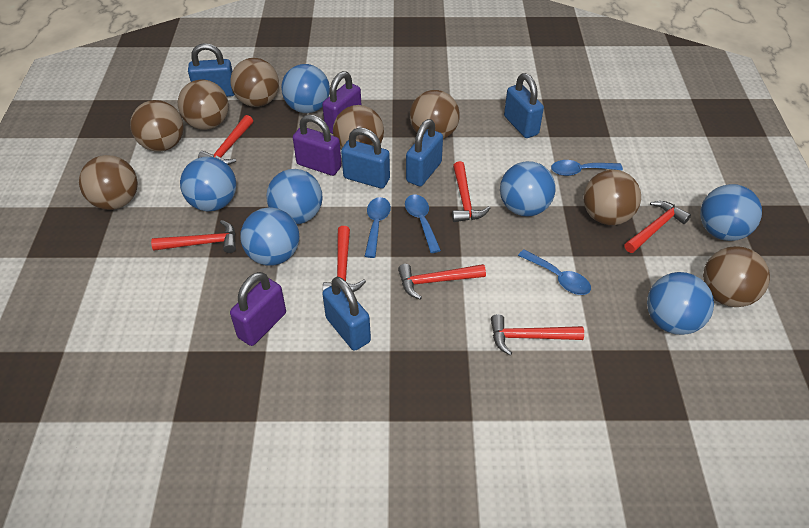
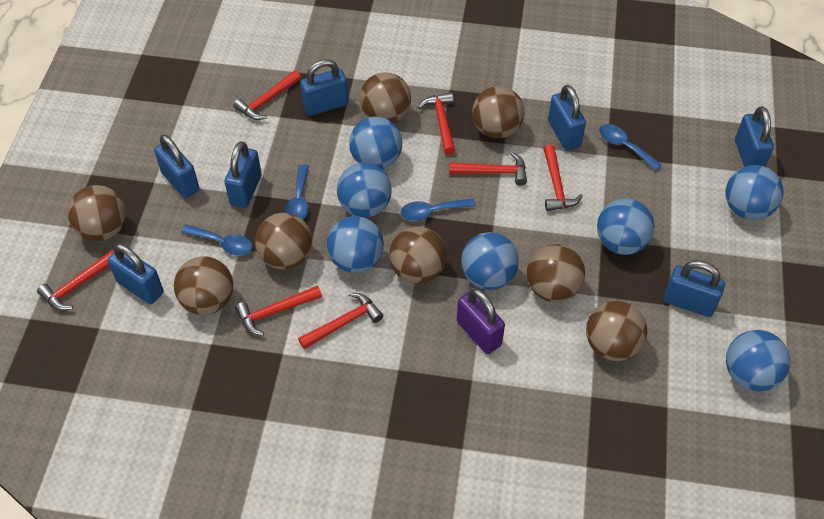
blue padlock: [188,43,234,97] [322,277,371,351] [341,128,390,189] [406,119,443,186] [504,73,544,138] = 5 -> [108,243,164,304] [154,134,199,198] [225,141,262,208] [300,59,349,116] [548,85,586,150] [664,260,725,317] [735,106,774,167] = 7
purple padlock: [230,272,286,346] [293,114,342,176] [322,71,361,134] = 3 -> [457,288,505,354] = 1

